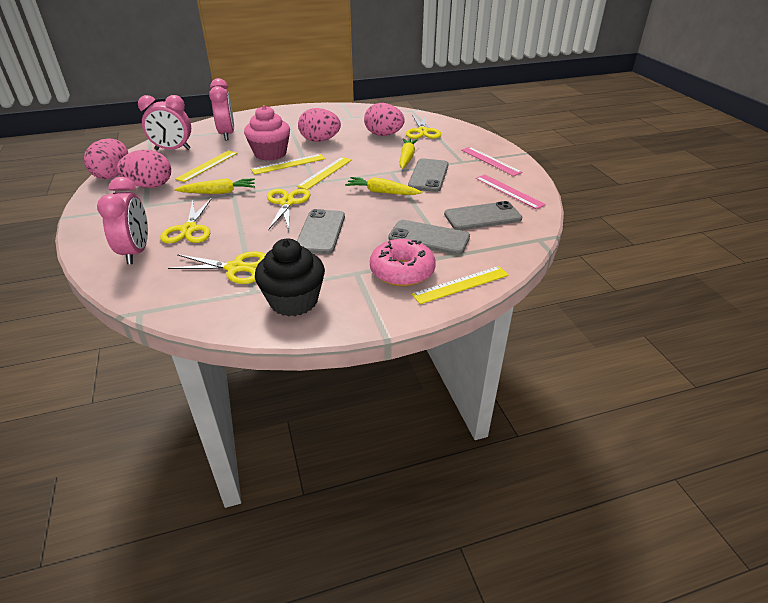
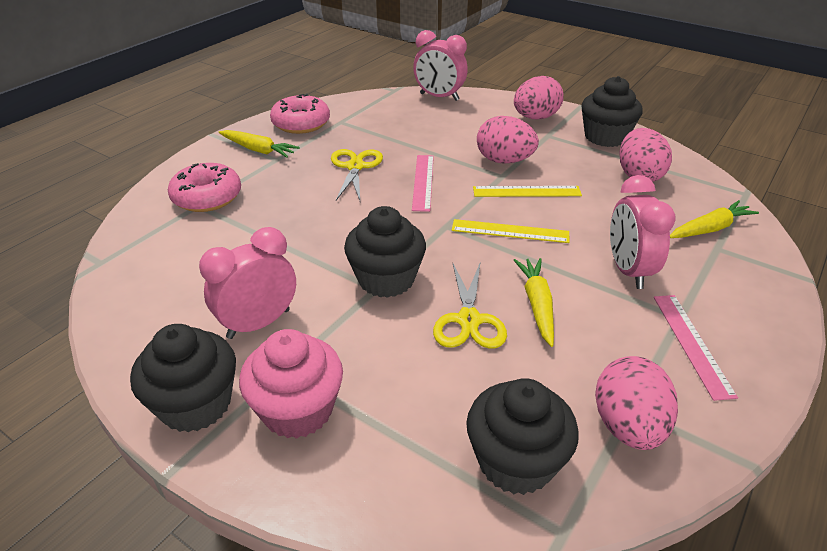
black cupcake: [255,239,325,317] = 1 -> [130,324,236,432] [344,206,426,298] [466,378,579,495] [581,76,643,147] = 4
grey phone: [297,209,345,254] [388,220,470,255] [408,158,449,192] [444,201,522,230] = 4 -> none = 0
pink donut: [370,239,436,286] = 1 -> [168,163,241,212] [270,93,330,134] = 2
yellow ruler: [175,150,238,182] [251,154,325,175] [297,157,352,190] [412,266,509,304] = 4 -> [452,219,569,243] [473,186,582,197] = 2
yellow scissors: [160,198,212,243] [168,251,266,284] [267,189,310,230] [406,115,441,139] = 4 -> [331,149,383,200] [433,261,507,348] = 2

